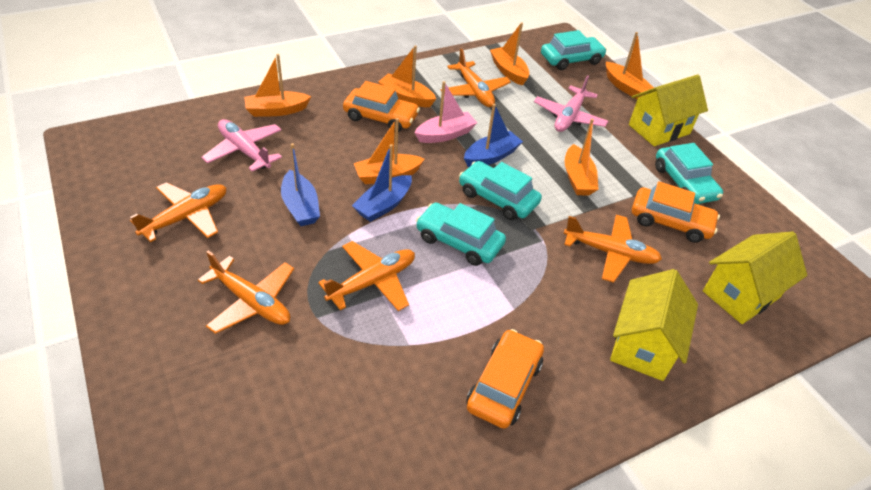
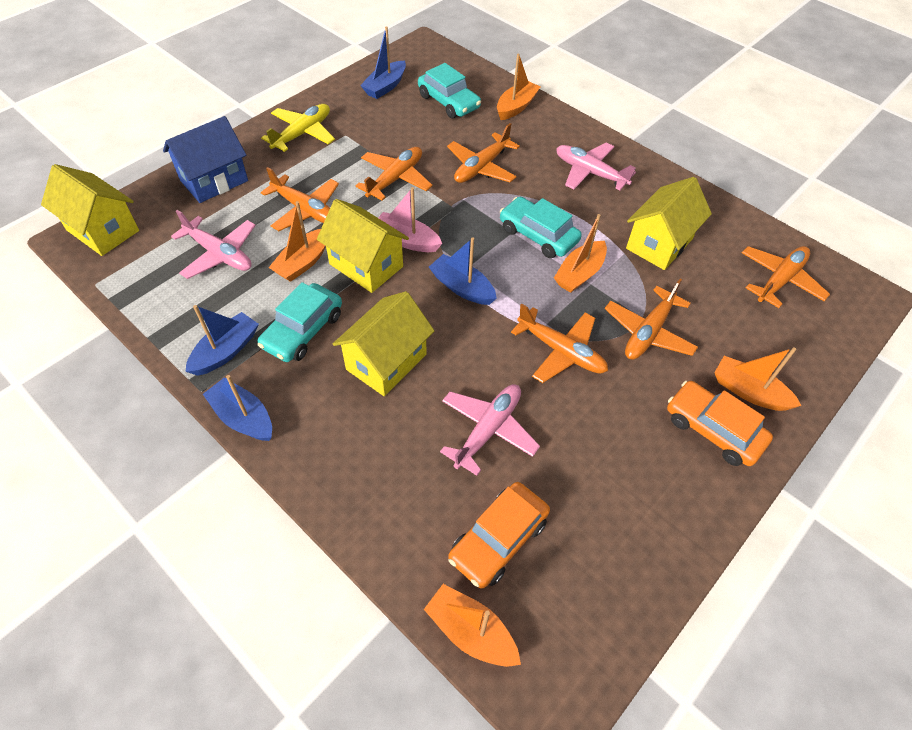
blue boat: [281,143,320,226] [352,144,412,222] [464,104,523,167] = 3 -> [185,305,259,376] [203,375,272,441] [360,26,406,99] [429,237,497,305] = 4
blue house: none = 0 -> [163,116,248,203] = 1
orange boat: [244,54,311,117] [354,118,424,184] [378,45,436,107] [490,23,529,86] [565,119,599,195] [606,32,654,99] = 6 -> [269,201,326,282] [424,584,521,667] [497,54,540,120] [554,214,607,293] [714,347,802,411] = 5
orange car: [343,81,420,132] [466,329,544,429] [632,181,720,243] = 3 -> [448,482,550,589] [667,381,773,466] = 2
orange plane: [130,182,226,242] [198,251,294,334] [318,241,415,311] [441,49,511,107] [564,215,662,283] = 5 -> [261,167,339,231] [356,147,433,201] [447,123,520,183] [511,304,608,383] [605,279,698,360] [742,246,830,308] = 6
pink plane: [201,119,282,172] [534,75,608,132] = 2 -> [171,210,256,279] [440,384,540,476] [556,143,636,190] = 3
turquoise car: [416,202,506,266] [459,161,542,220] [541,30,607,70] [655,143,723,204] = 4 -> [258,282,342,362] [418,63,481,118] [500,197,582,258] = 3
yellow house: [610,269,698,381] [629,74,708,146] [703,231,807,324] = 3 -> [41,164,139,256] [317,199,409,293] [333,291,434,396] [626,177,712,270] = 4
yellow plane: none = 0 -> [261,104,335,152] = 1

